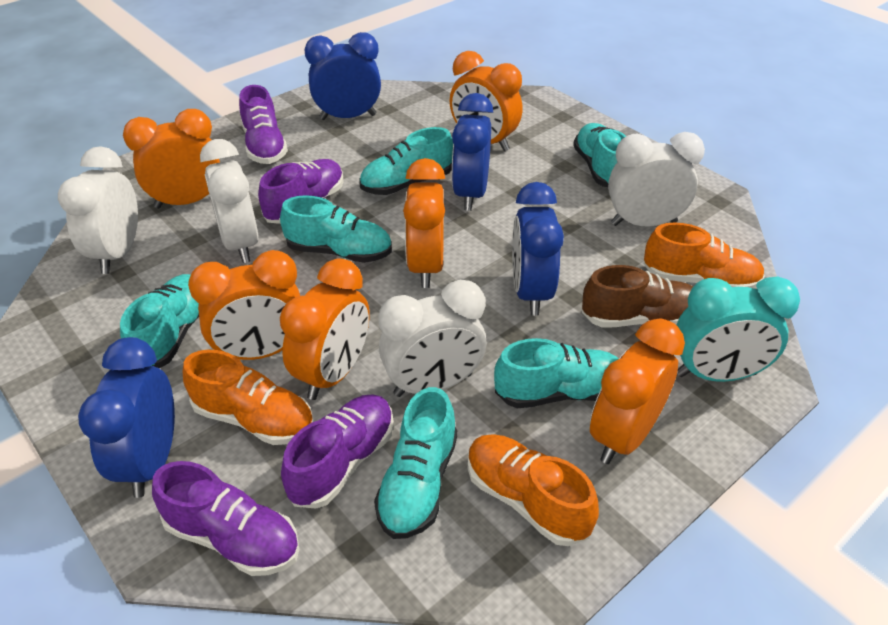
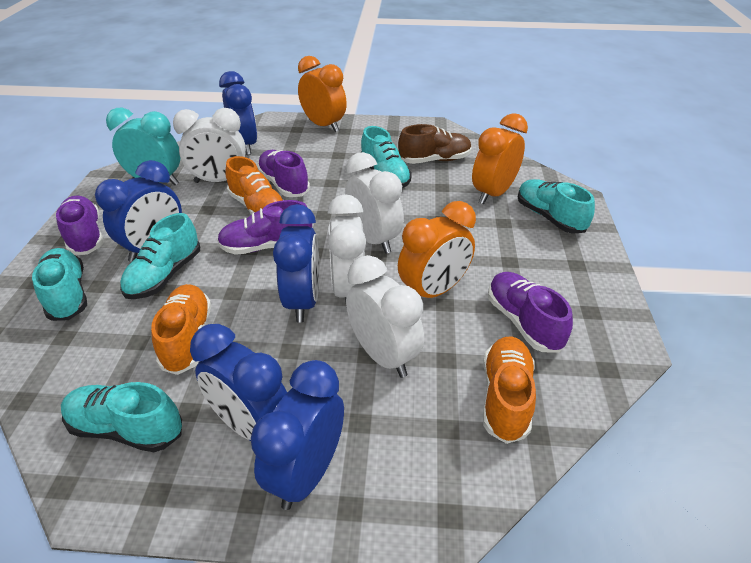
blue clock: [78,337,175,498] [305,32,381,120] [452,93,493,211] [512,182,564,316] = 4 -> [95,160,182,262] [190,324,287,441] [219,71,258,155] [251,360,344,510] [273,204,319,323] = 5
orange clock: [123,109,220,209] [188,250,300,360] [280,259,370,400] [403,158,445,288] [449,51,522,151] [590,319,685,464] = 6 -> [298,56,347,132] [398,201,476,298] [472,113,528,204] = 3
turquoise shoe: [120,274,199,368] [280,195,392,263] [360,127,453,195] [374,387,457,539] [494,338,619,408] [573,123,626,187] = 6 -> [32,248,87,321] [61,382,182,452] [120,213,200,299] [361,126,412,188] [518,179,595,234] = 5

